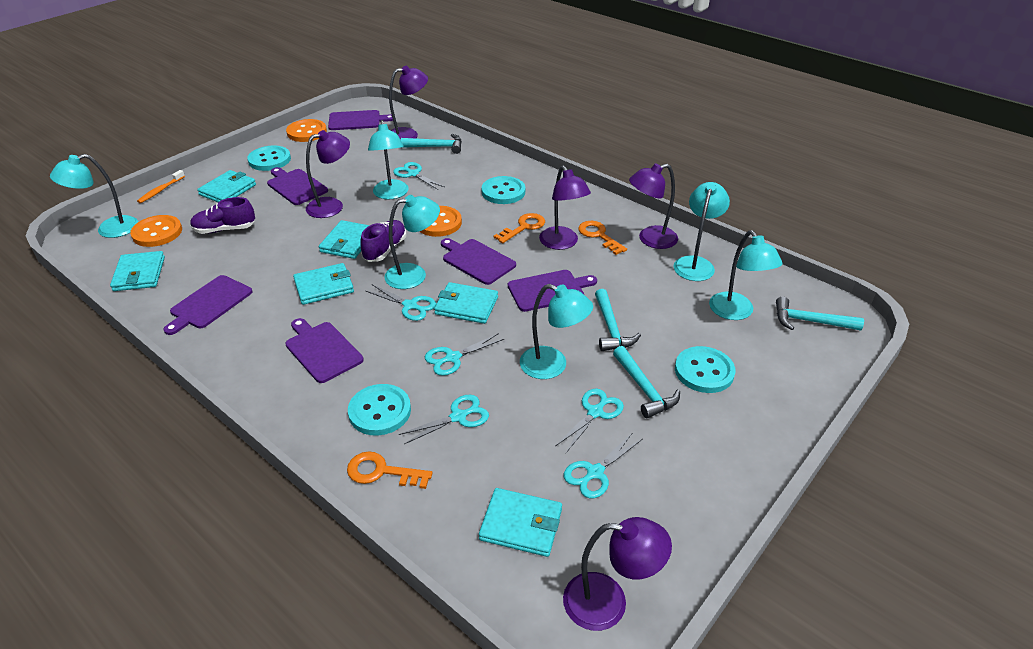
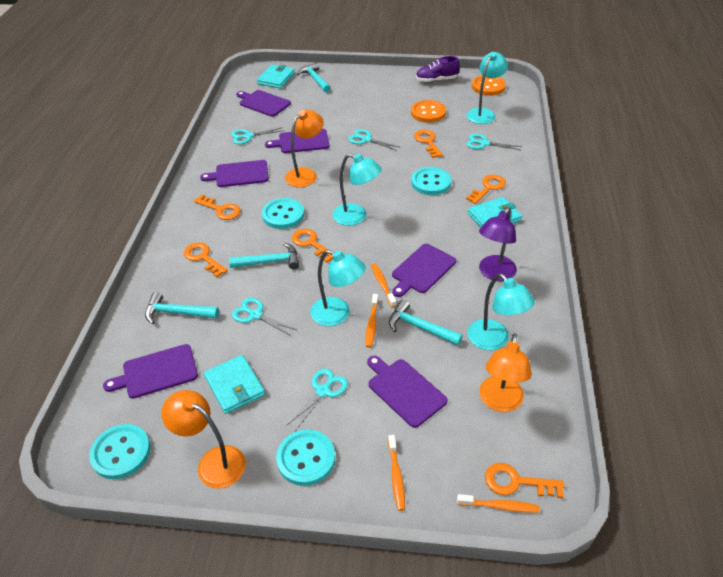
orange button: [130,215,182,247] [286,119,327,142] [419,206,462,237] = 3 -> [411,100,446,123] [472,75,506,96] = 2
orange key: [347,451,433,489] [494,213,545,243] [578,221,627,255] = 3 -> [184,242,228,277] [194,194,240,220] [292,229,333,263] [414,130,443,158] [466,175,506,204] [485,463,564,498] = 6
orange lamp: none = 0 -> [161,390,246,489] [285,110,324,187] [479,334,532,412] = 3
orange toothbrush: [137,170,185,203] = 1 -> [366,294,378,348] [371,263,397,308] [388,435,405,511] [457,494,540,512] = 4
purple lamp: [306,130,350,218] [389,66,428,140] [539,165,591,250] [563,517,672,631] [629,164,678,249] = 5 -> [479,207,517,281] = 1
purple shoe: [190,197,255,234] [360,220,406,262] = 2 -> [416,56,460,82] = 1
turquoise lamp: [50,154,138,238] [368,120,409,199] [384,195,440,289] [520,284,593,379] [673,182,730,281] [709,230,782,320] = 6 -> [310,250,366,326] [333,153,382,226] [466,52,508,124] [467,273,535,350] = 4
turquoise scissors: [366,285,436,321] [393,162,444,190] [399,395,489,444] [425,333,504,376] [556,388,624,453] [564,432,643,498] = 6 -> [231,127,283,144] [232,298,297,336] [286,369,348,431] [348,129,401,151] [467,134,522,150] = 5
turquoise wallet: [110,251,165,291] [197,170,256,202] [293,263,354,305] [319,220,370,259] [434,282,498,324] [479,488,562,557] = 6 -> [204,355,265,414] [257,65,295,88] [468,197,522,227] = 3

